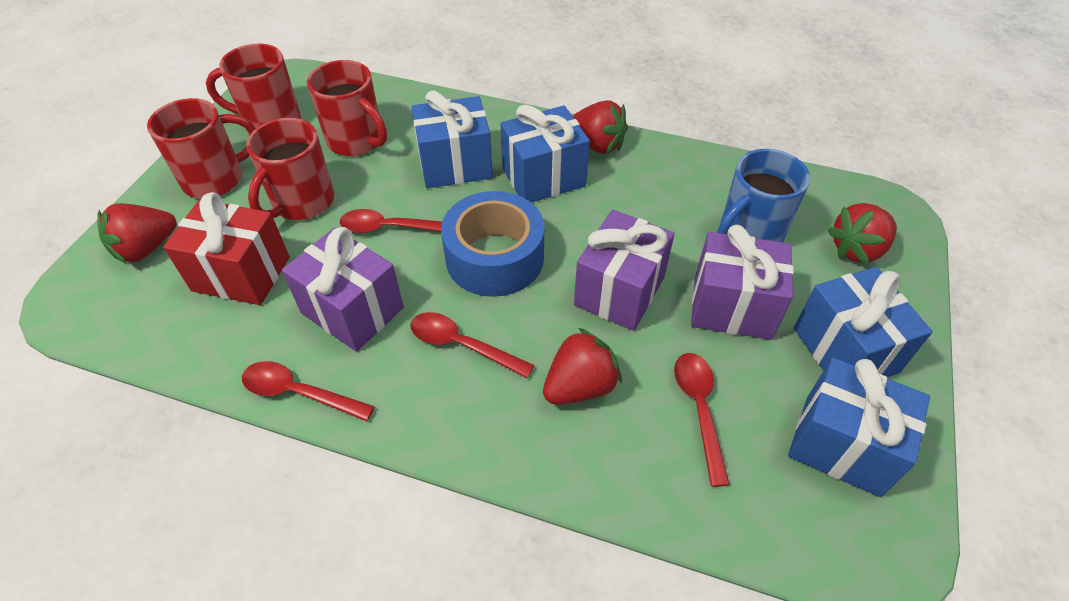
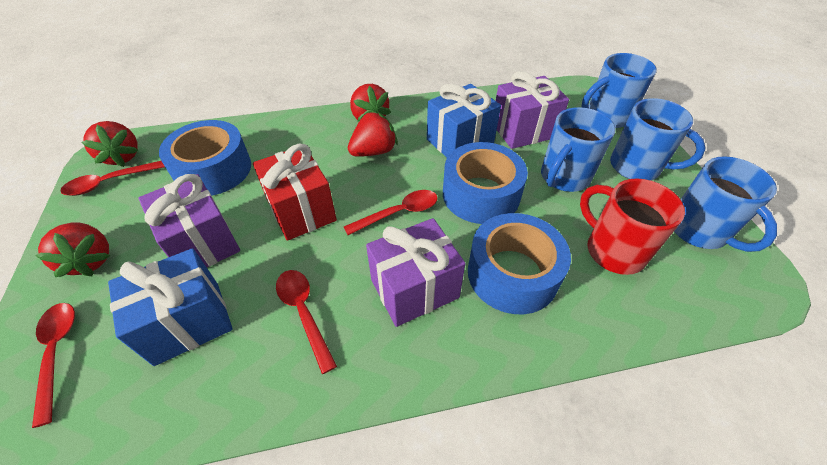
blue gift: [412,90,493,188] [500,105,590,203] [788,358,930,497] [794,267,933,377] = 4 -> [108,248,233,366] [427,84,501,157] = 2
blue mug: [717,149,810,242] = 1 -> [541,107,616,192] [581,53,657,128] [610,98,705,180] [674,156,777,252] = 4
blue tape: [441,191,544,297] = 1 -> [159,120,251,196] [443,142,528,224] [468,213,571,314] = 3
red mug: [147,98,256,198] [206,44,301,128] [246,118,334,220] [307,60,387,156] = 4 -> [580,178,685,275] = 1

